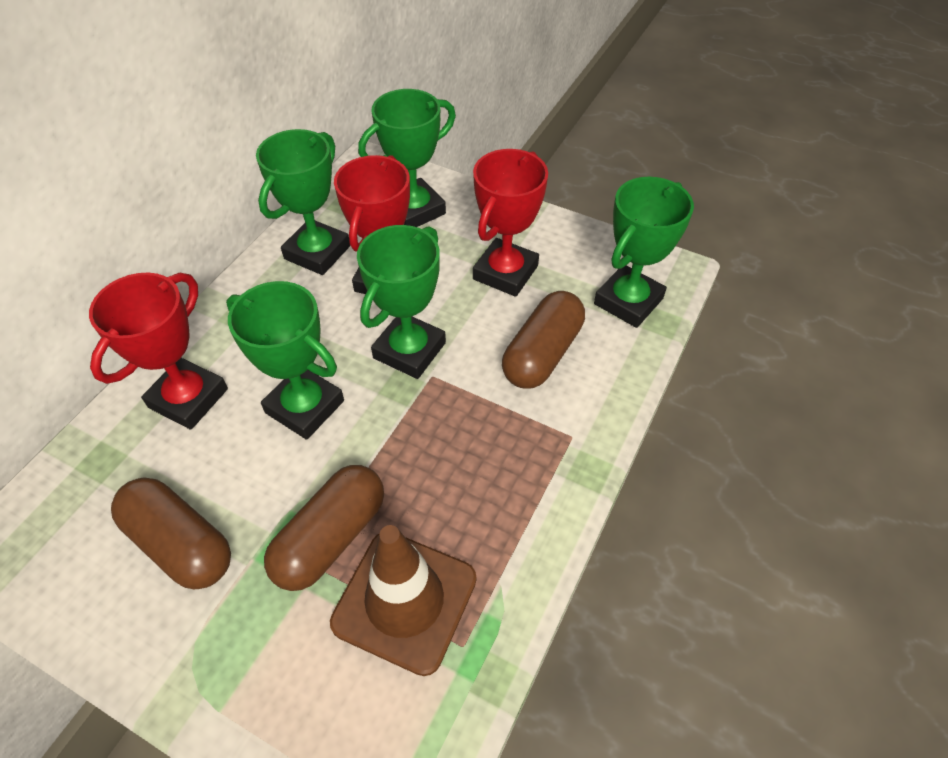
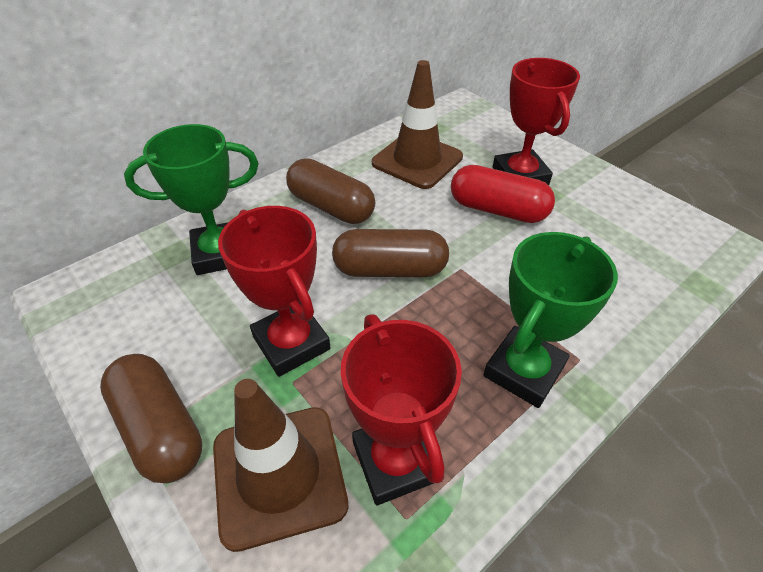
brown traffic cone: [330,525,477,676] = 1 -> [213,379,348,552] [372,60,463,189] = 2
green trophy: [226,281,344,440] [256,129,350,275] [357,225,446,379] [358,89,456,227] [594,177,694,328] = 5 -> [124,124,259,275] [483,232,618,408] = 2
red capsule: none = 0 -> [451,165,555,223] = 1

